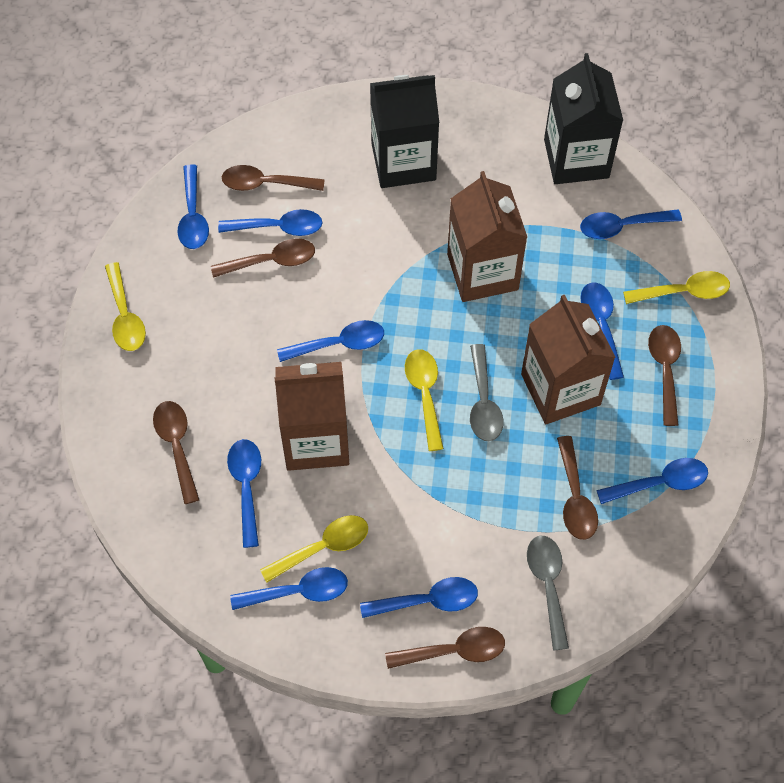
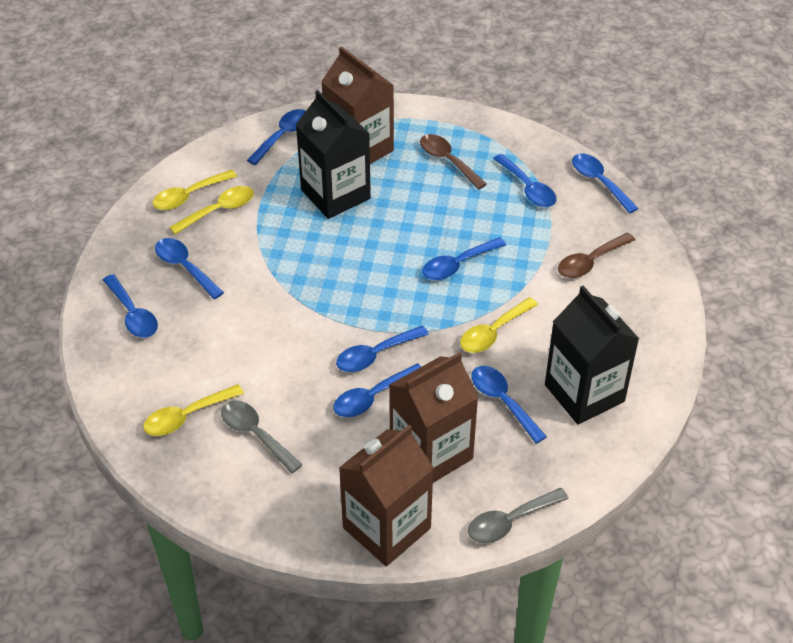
brown spoon: [153,401,199,504] [211,238,315,278] [222,165,324,191] [385,627,505,669] [557,436,598,540] [648,325,681,426] = 6 -> [420,134,487,189] [558,233,635,278] = 2

